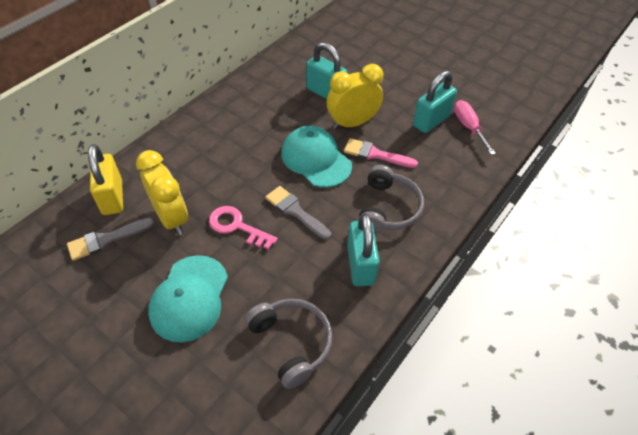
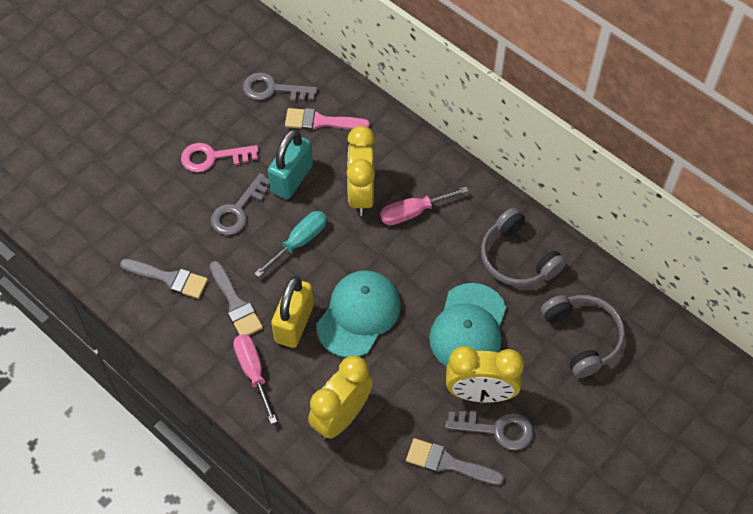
grey brush: [67,218,154,261] [265,186,331,240] = 2 -> [120,259,208,299] [210,261,263,336] [406,438,504,485] = 3
grey key: none = 0 -> [211,173,270,235] [243,72,318,102] [445,411,534,450] = 3
pink screwdriver: [454,100,496,155] = 1 -> [233,334,277,424] [380,187,468,225] = 2
turquoise padlock: [306,42,347,99] [347,213,380,286] [413,70,457,133] = 3 -> [268,129,313,199] = 1
turquoise screwdriver: none = 0 -> [254,211,327,277] = 1
yellow clock: [136,150,188,235] [327,64,383,129] = 2 -> [308,356,373,439] [347,126,375,216] [446,346,524,403] = 3

